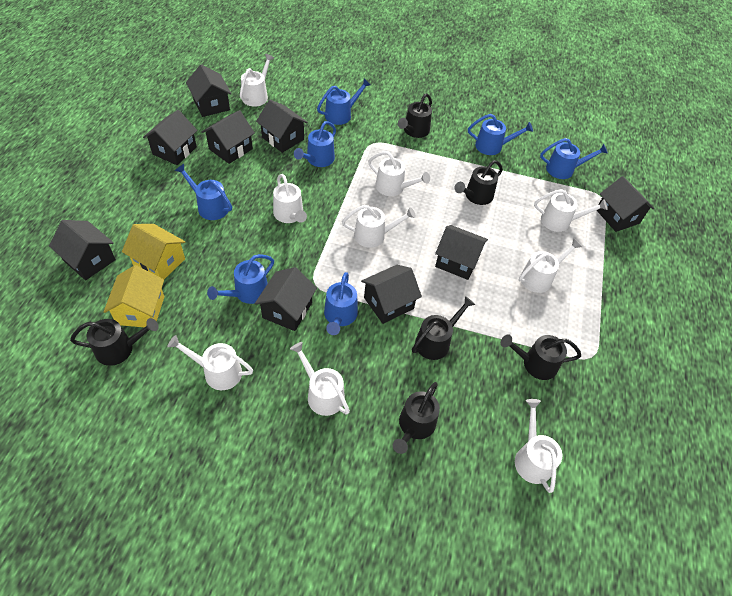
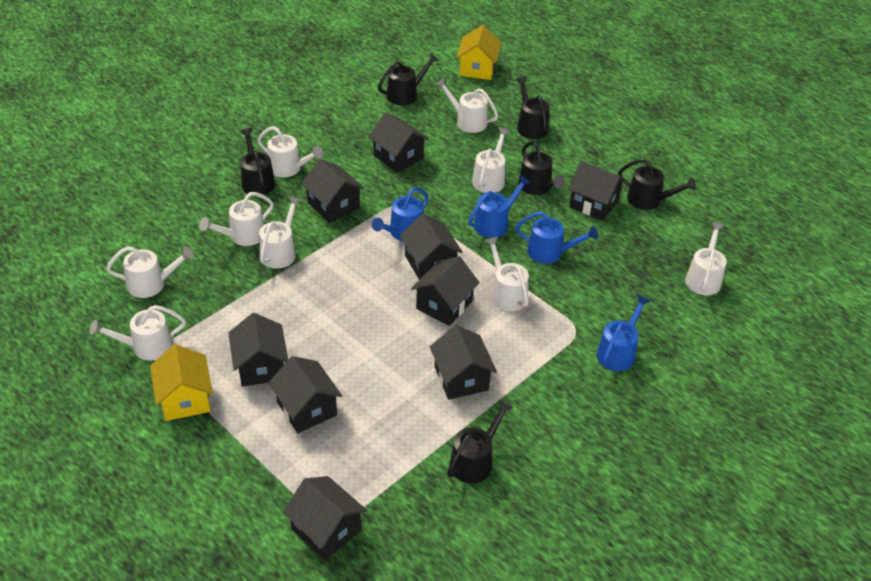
blue watering can: [175,164,232,220] [207,254,274,304] [294,121,336,167] [317,79,371,125] [324,272,358,335] [468,114,533,155] [540,138,608,179] = 7 -> [372,187,429,241] [468,175,531,238] [515,211,598,264] [596,295,651,371] = 4

